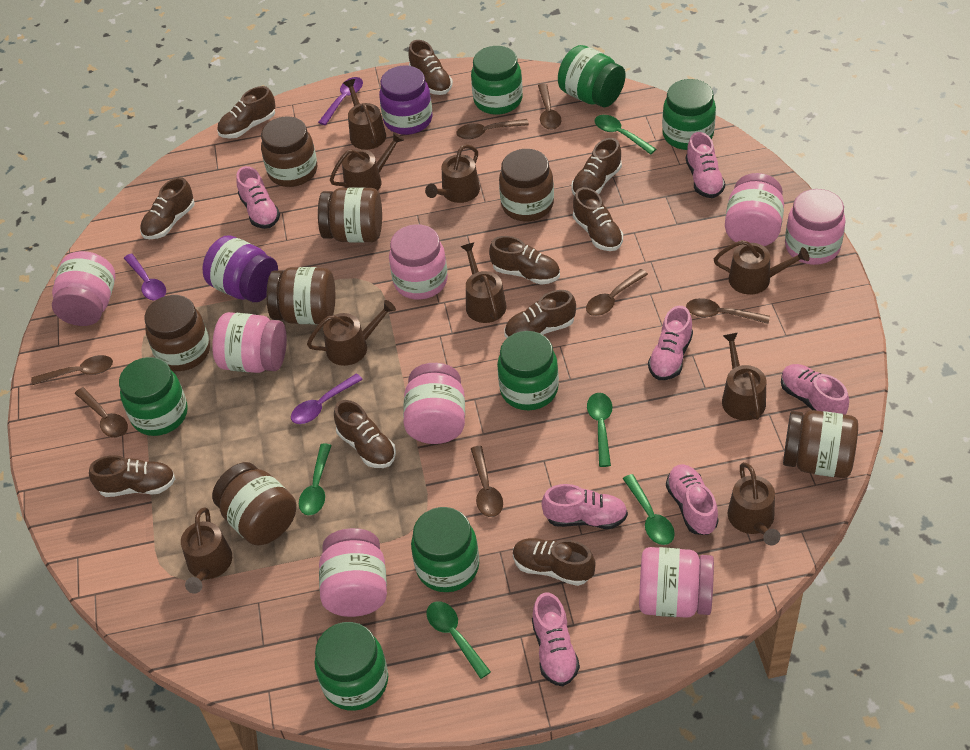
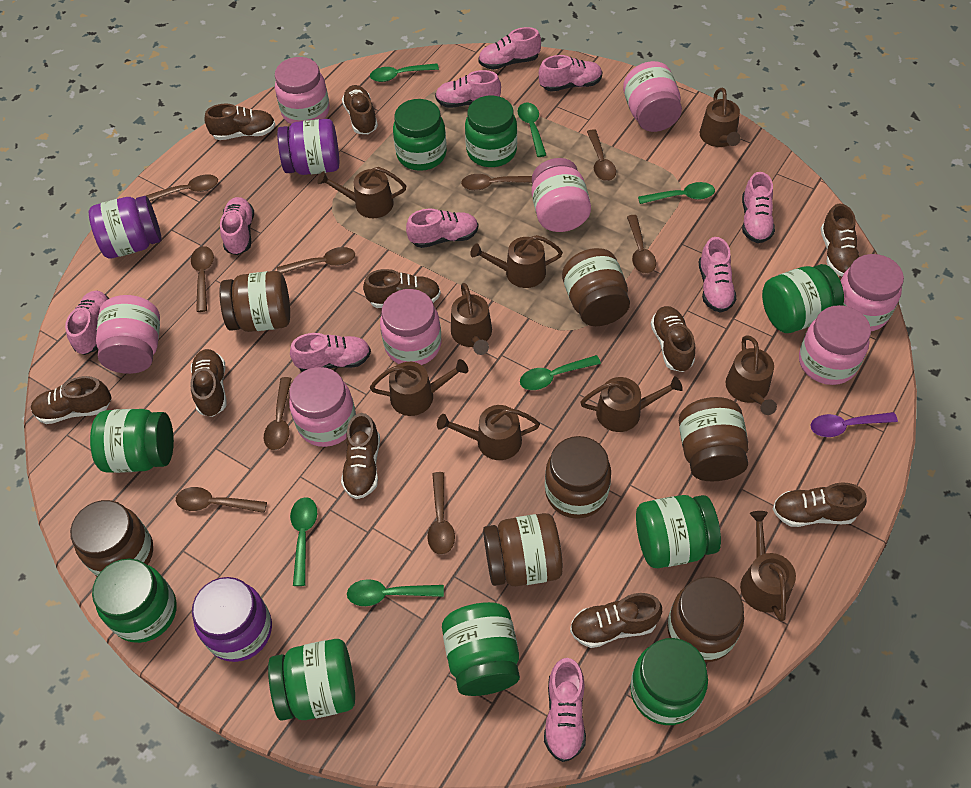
brown spoon: [31,355,113,385] [75,387,128,438] [456,119,529,139] [471,446,503,517] [538,83,561,130] [586,269,648,316] [686,298,770,324] = 7 -> [146,174,218,201] [176,487,267,513] [191,246,214,312] [264,377,292,450] [277,247,355,274] [427,472,455,555] [461,174,532,191] [587,129,616,181] [627,215,656,274] = 9
green jar: [119,357,188,436] [314,622,388,711] [411,507,479,592] [471,46,523,115] [497,331,559,410] [558,45,625,107] [662,79,716,150] = 7 -> [90,409,174,473] [92,559,177,643] [268,639,355,721] [393,99,447,171] [442,602,520,696] [465,96,517,167] [630,638,708,725] [636,495,721,568] [762,264,844,333] = 9
green spoon: [299,443,332,516] [426,601,491,679] [587,393,612,467] [594,115,656,154] [623,474,675,545] = 5 -> [290,497,317,586] [347,579,444,606] [370,63,439,82] [518,103,546,157] [520,355,601,390] [638,182,715,204] = 6
pink shoe: [236,166,280,229] [532,593,580,686] [541,484,628,529] [648,306,693,380] [666,464,719,535] [686,132,725,198] [781,364,849,415] = 7 -> [65,291,109,355] [220,197,254,255] [290,333,371,372] [406,209,478,248] [435,70,501,108] [478,27,541,70] [539,55,602,92] [544,658,586,762] [699,237,737,313] [742,172,775,243] = 10
purple jar: [202,235,278,302] [379,65,433,135] = 2 -> [89,196,161,258] [192,577,272,662] [277,119,339,175] = 3
purple spoon: [124,253,166,301] [291,373,363,424] [318,77,363,125] = 3 -> [811,412,898,437] = 1

